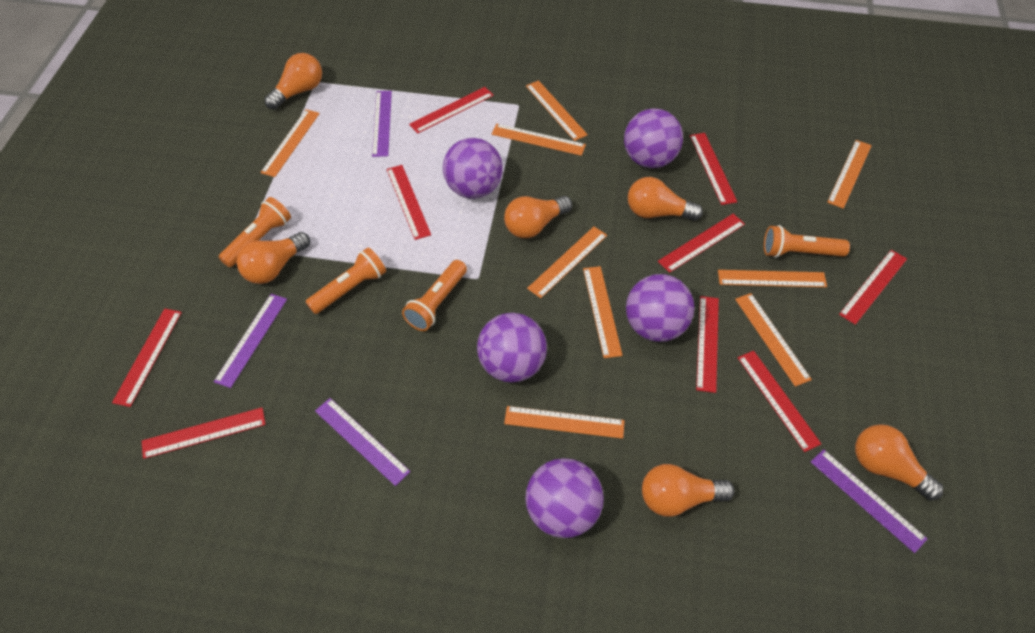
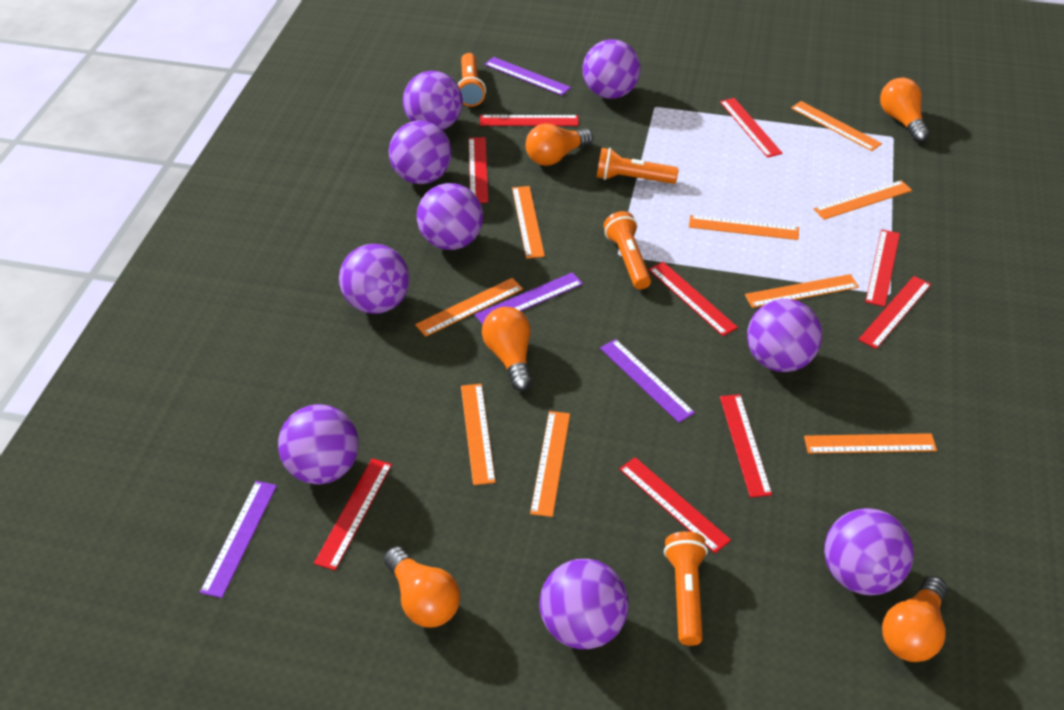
orange light bulb: [237,232,310,284] [265,53,322,109] [504,196,572,238] [628,177,703,221] [642,464,735,517] [855,424,943,501] = 6 -> [384,547,460,627] [482,307,532,391] [526,123,593,166] [880,77,930,142] [882,576,947,662] = 5
purple ball: [443,138,503,199] [477,313,547,383] [525,458,604,538] [624,108,683,168] [626,274,695,342] = 5 -> [278,404,359,484] [339,244,410,314] [389,121,452,184] [403,71,463,130] [417,183,483,250] [539,559,629,649] [583,39,640,99] [747,299,822,372] [824,508,914,595] = 9

